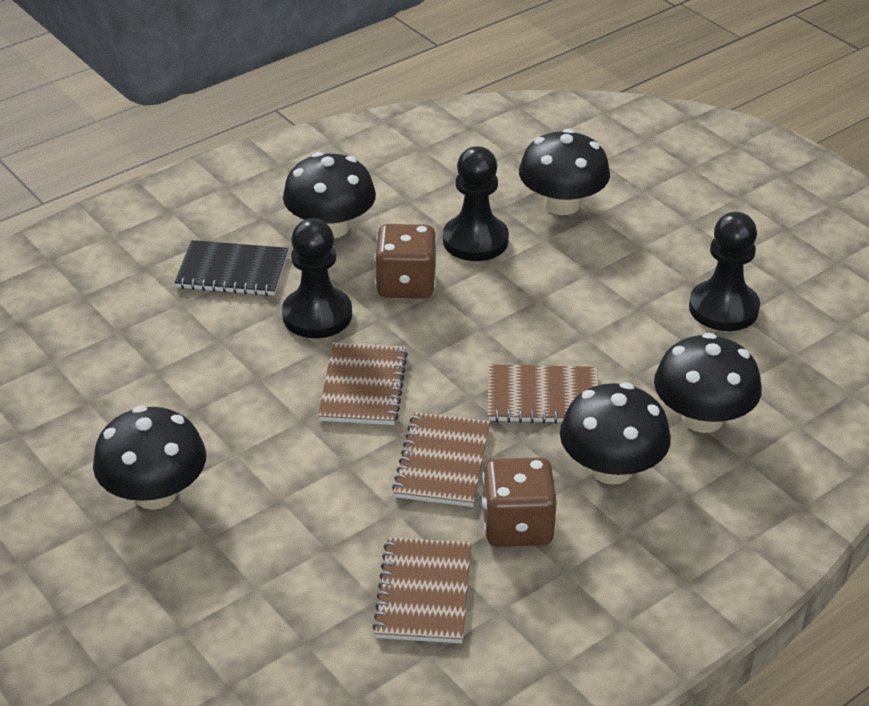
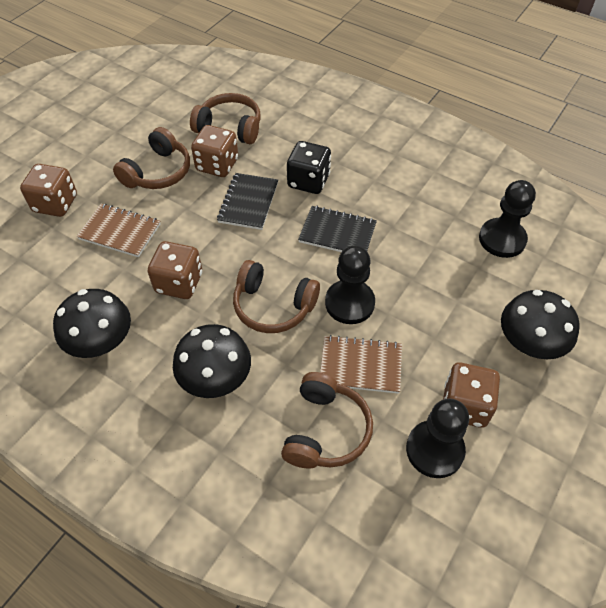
black dice: none = 0 -> [287,141,331,194] = 1
black mushroom: [93,406,206,510] [283,152,376,238] [519,129,610,215] [560,383,671,485] [654,333,762,433] = 5 -> [53,289,131,358] [173,324,251,398] [501,290,580,359] = 3
black notebook: [174,240,288,296] = 1 -> [217,173,278,230] [298,206,377,252] = 2
brown dice: [375,224,437,298] [482,457,557,547] = 2 -> [20,164,77,217] [148,241,202,299] [191,125,238,177] [443,362,500,428] = 4
brown headphones: none = 0 -> [113,127,190,189] [190,93,261,144] [233,260,320,333] [281,372,373,468] = 4
brown notebook: [318,343,408,425] [372,538,471,644] [392,412,490,507] [488,364,598,423] = 4 -> [77,204,160,257] [320,335,402,394] = 2

